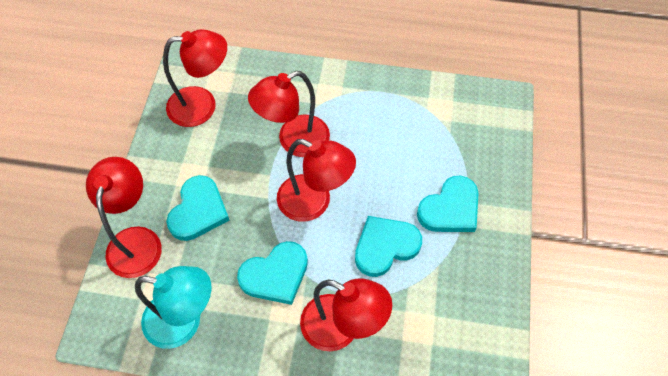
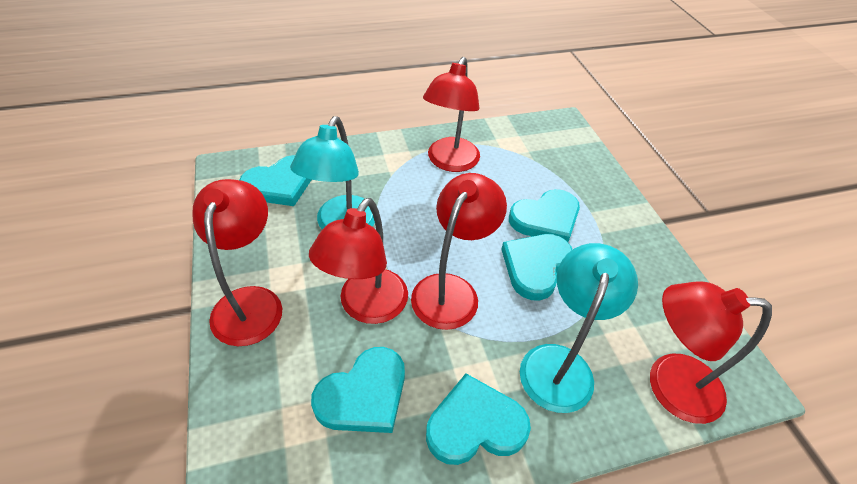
turquoise heart: [166,175,230,241] [237,241,308,305] [355,216,422,277] [417,176,478,232] = 4 -> [240,155,311,206] [311,347,405,433] [426,374,531,465] [501,234,572,301] [509,189,580,242] = 5
turquoise lamp: [135,266,211,349] = 1 -> [290,116,375,229] [520,243,638,413] = 2

